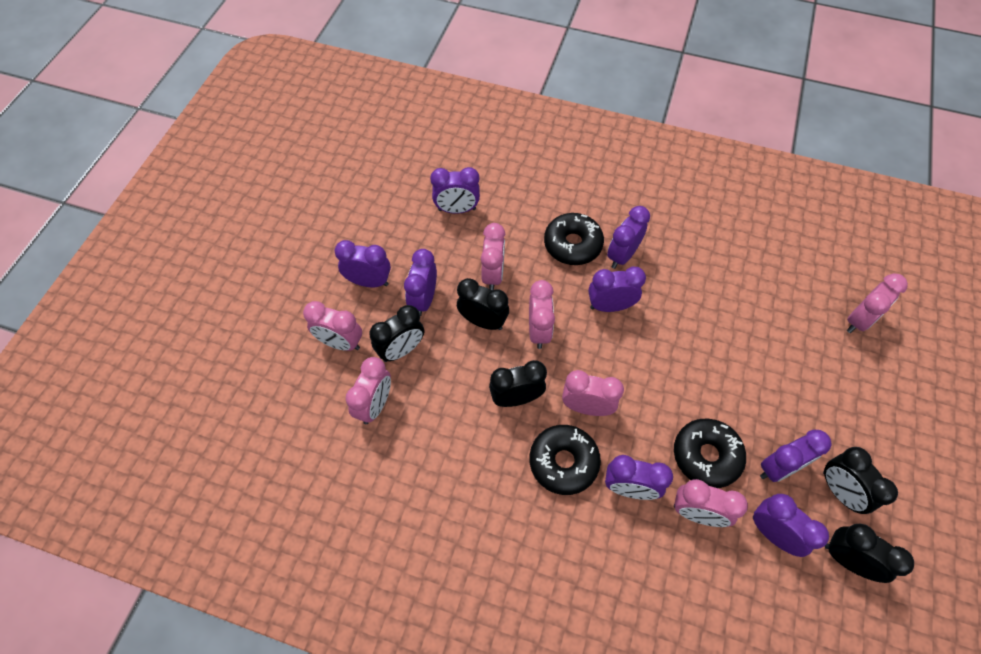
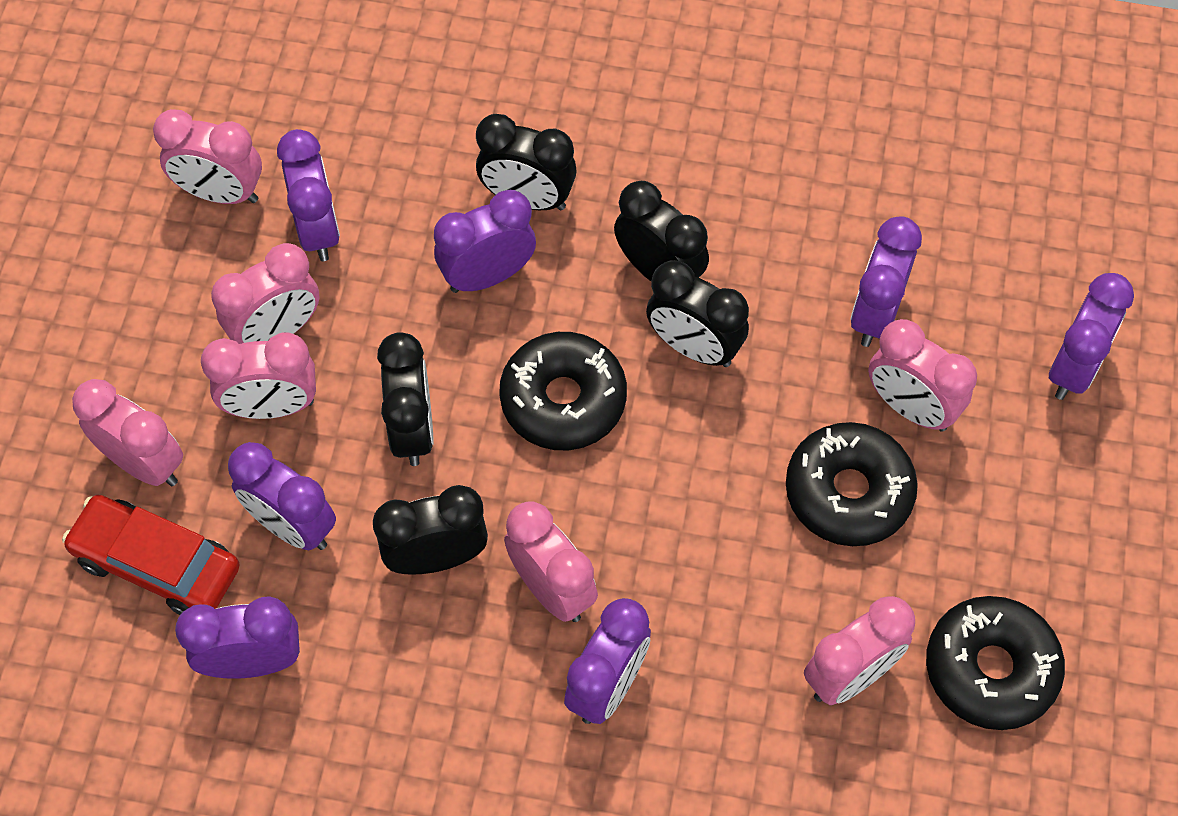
purple clock: [334,240,391,287] [404,249,437,316] [430,167,480,214] [588,267,646,312] [605,455,673,500] [607,206,650,269] [753,494,829,557] [760,430,831,482] = 8 -> [175,596,300,679] [228,442,336,550] [277,129,340,261] [434,190,536,293] [564,598,651,724] [850,216,922,347] [1049,273,1134,400] = 7
red car: none = 0 -> [62,495,240,615] = 1

